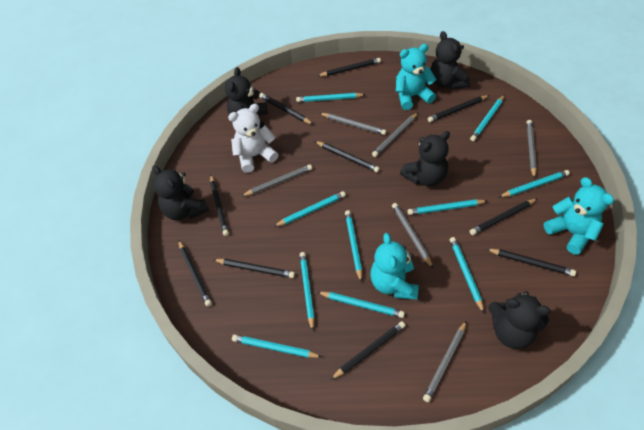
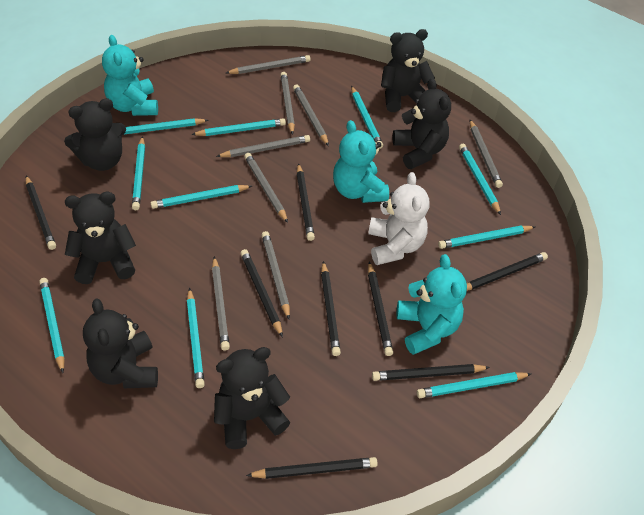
black pencil: [179,241,212,307] [210,175,229,236] [213,259,295,278] [259,93,313,124] [315,141,380,172] [318,58,381,76] [330,321,406,380] [428,95,489,122] [470,198,538,235] [487,249,576,276] = 10 -> [26,175,56,250] [240,249,283,337] [246,457,378,479] [297,163,315,241] [321,261,341,356] [368,262,393,356] [372,364,490,381] [467,252,548,291] = 8
black teddy bear: [152,165,209,220] [225,67,268,128] [400,131,450,186] [431,31,470,90] [488,291,551,349] = 5 -> [64,98,126,171] [65,192,136,284] [83,298,158,388] [214,347,290,449] [381,29,435,112] [393,78,451,169] = 6
grey pencil: [242,165,312,196] [319,113,386,135] [372,113,418,157] [392,203,433,268] [423,320,467,402] [527,120,537,179] = 6 -> [212,256,230,351] [216,135,310,157] [226,55,311,74] [244,153,288,223] [262,231,290,319] [280,72,295,135] [293,84,329,146] [470,120,503,188] = 8

